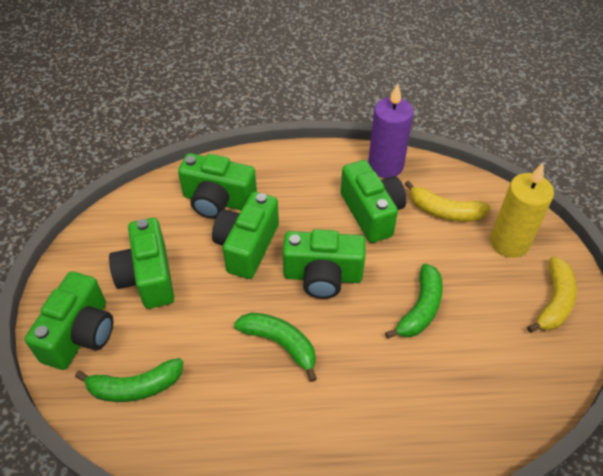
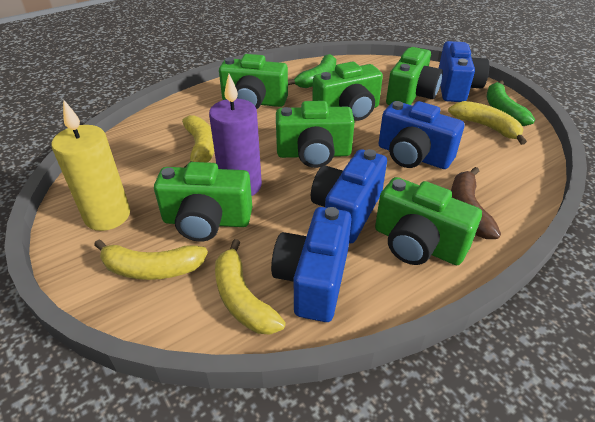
blue camera: none = 0 -> [271,207,352,322] [311,149,387,243] [379,101,464,169] [439,41,489,102] = 4
brown banana: none = 0 -> [451,167,501,239] = 1
green banana: [75,358,183,402] [234,312,317,382] [385,263,443,339] = 3 -> [288,54,336,88] [487,80,535,126] = 2
yellow banana: [405,181,491,222] [527,257,577,333] = 2 -> [94,240,208,280] [182,115,214,168] [215,239,286,335] [448,101,527,145] = 4

